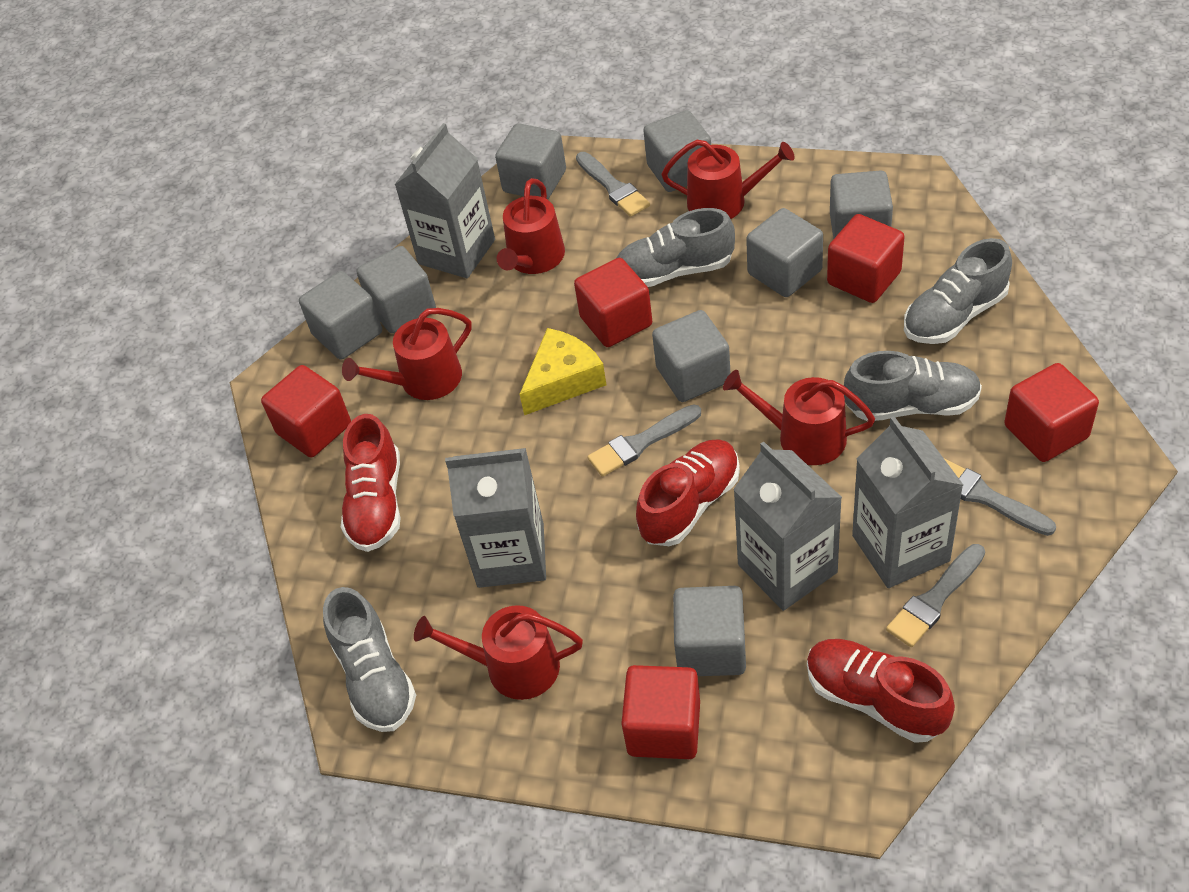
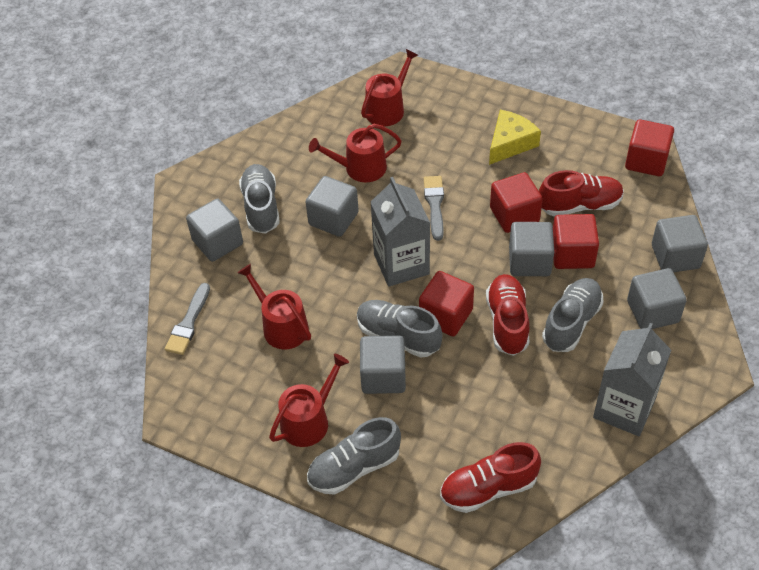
grey brush: [576,152,650,217] [587,404,701,477] [886,544,985,647] [944,458,1056,536] = 4 -> [165,283,210,355] [424,176,444,241] = 2
grey carton: [394,123,495,278] [445,448,546,588] [733,442,842,611] [852,416,963,588] = 4 -> [371,177,430,287] [593,323,671,436] = 2
grey cube: [299,271,382,360] [357,246,436,333] [495,123,566,200] [643,110,711,192] [652,310,730,402] [673,586,746,676] [746,208,823,297] [830,170,893,239] = 8 -> [186,199,243,262] [306,176,359,237] [360,335,406,394] [509,222,554,276] [627,268,687,329] [652,215,708,272] = 6
red cube: [261,365,351,458] [574,258,652,347] [621,665,700,759] [827,214,905,303] [1004,363,1099,462] = 5 -> [419,271,474,336] [490,172,543,233] [553,214,599,269] [625,119,674,176] = 4
red watering can: [342,308,472,400] [414,605,583,700] [497,178,565,274] [662,140,795,219] [723,370,875,465] = 5 -> [237,264,311,349] [269,354,349,447] [309,124,402,182] [361,49,418,127] = 4

